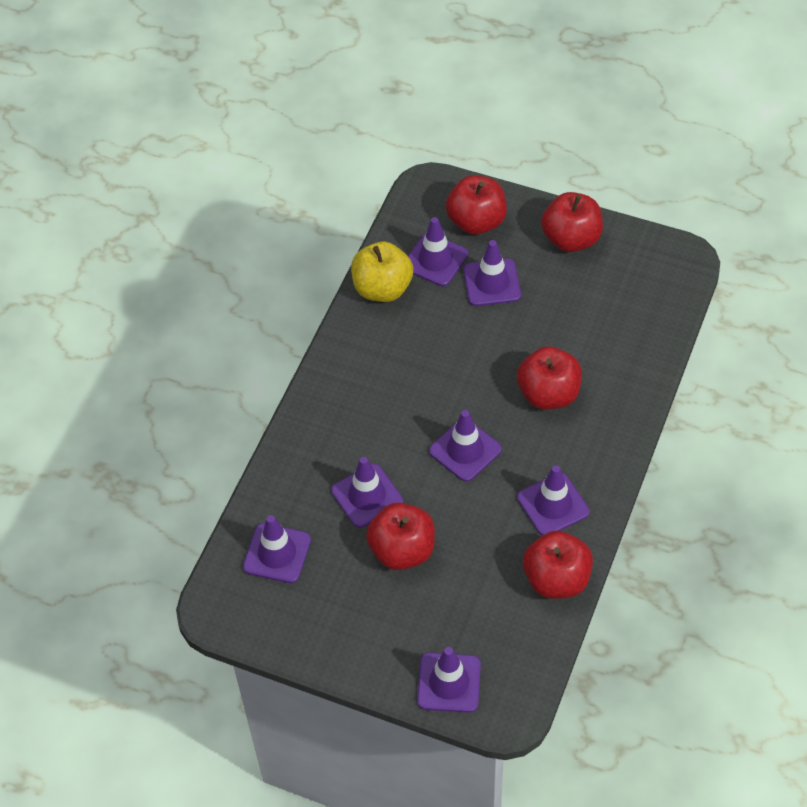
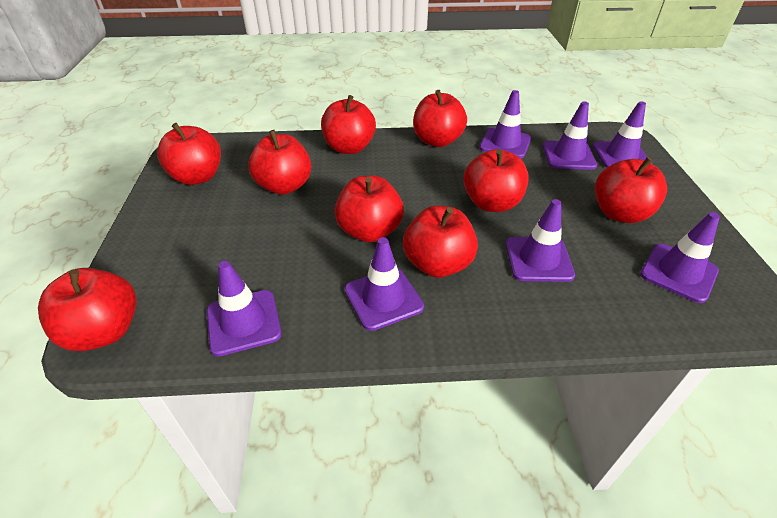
red apple: [366,502,435,570] [446,175,507,235] [517,346,582,410] [523,530,593,599] [541,192,603,252] = 5 -> [38,268,137,351] [157,123,221,185] [248,130,311,195] [321,95,376,154] [335,175,404,242] [403,206,478,278] [413,90,467,147] [463,149,529,212] [595,157,667,223] = 9
yellow apple: [351,242,413,302] = 1 -> none = 0

